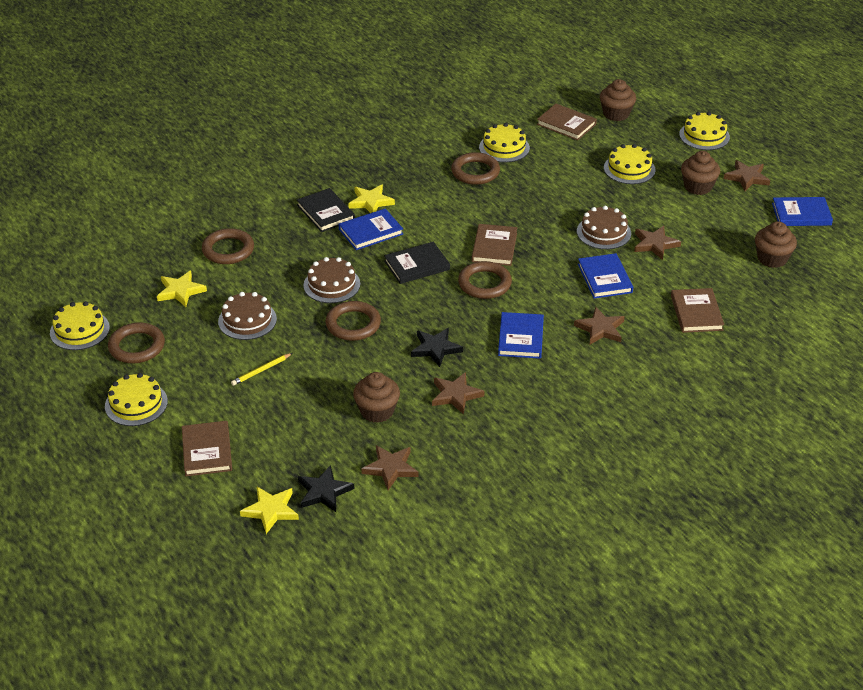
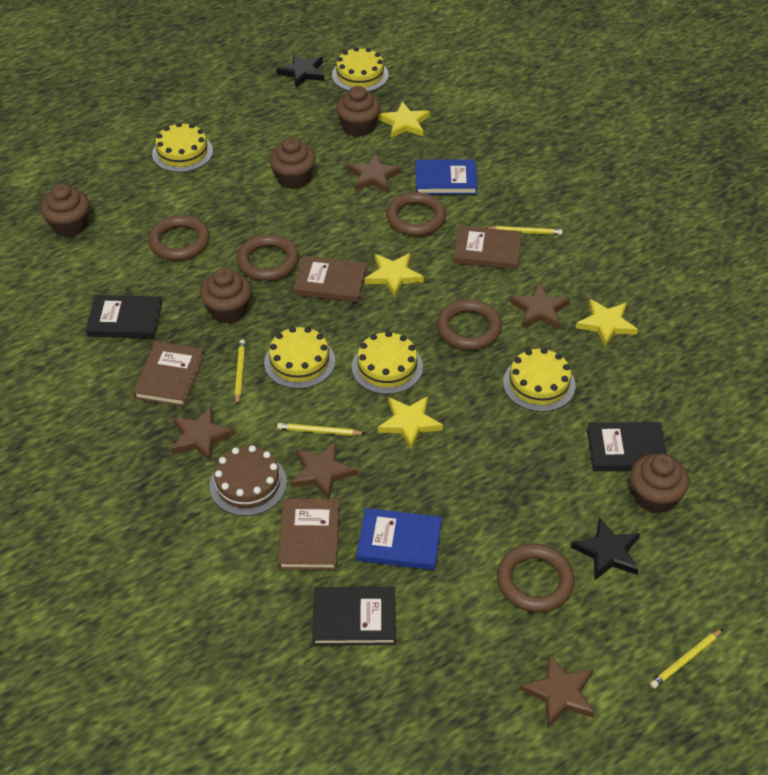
black book: [297,188,355,232] [384,242,450,284] = 2 -> [86,295,162,338] [312,587,396,646] [587,422,667,471] = 3
blue book: [339,208,403,250] [498,312,544,359] [578,253,633,299] [772,197,833,226] = 4 -> [356,508,442,570] [415,159,478,195] = 2
brown cake: [218,292,277,340] [303,257,360,303] [577,206,631,249] = 3 -> [209,445,287,516] = 1
brown cupcake: [353,372,400,423] [600,79,636,121] [681,151,720,195] [755,221,797,268] = 4 -> [41,184,89,237] [200,268,252,324] [269,137,316,189] [336,86,381,137] [630,454,689,514] = 5
yellow pencil: [231,353,292,386] = 1 -> [235,340,245,405] [277,423,366,436] [486,226,563,235] [650,629,723,689] = 4
yellow star: [157,271,207,307] [240,487,299,534] [348,184,395,213] = 3 -> [365,253,424,297] [378,101,430,138] [378,396,443,450] [576,299,638,347] = 4

